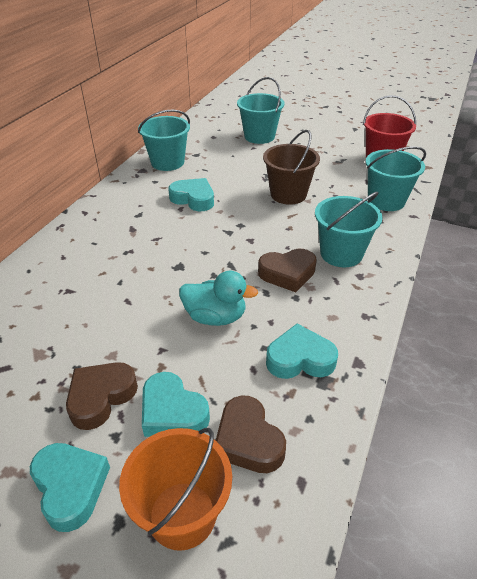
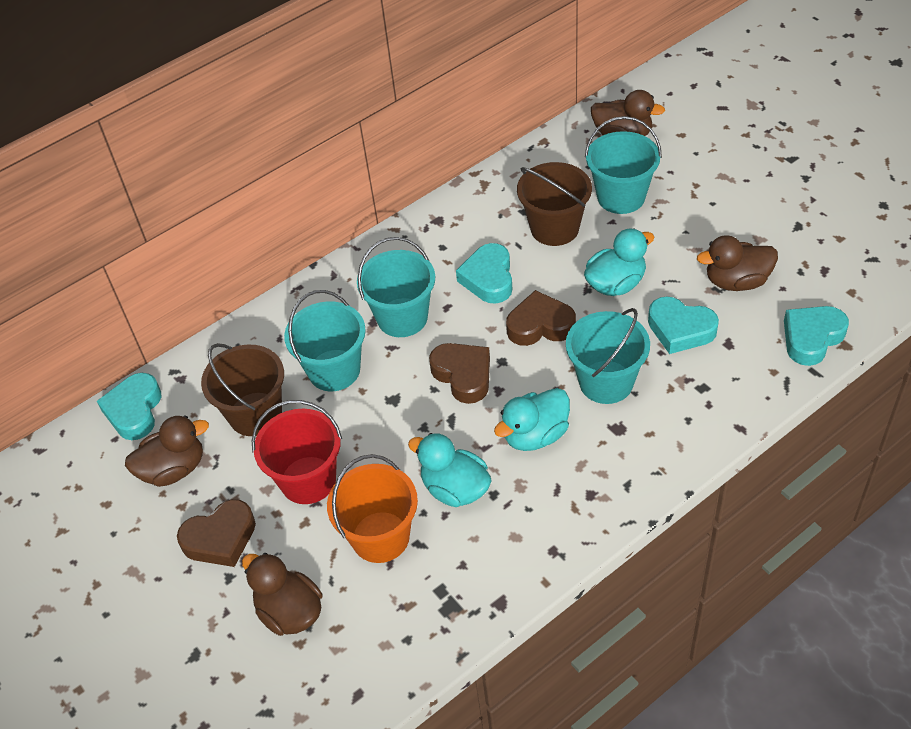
brown bucket: [263,130,320,205] = 1 -> [201,343,284,436] [517,162,592,246] = 2
brown duck: none = 0 -> [125,415,209,487] [242,553,322,636] [591,90,665,136] [697,235,778,291] = 4
turquoise duck: [179,271,258,326] = 1 -> [408,433,492,507] [494,388,570,451] [584,228,654,296] = 3

